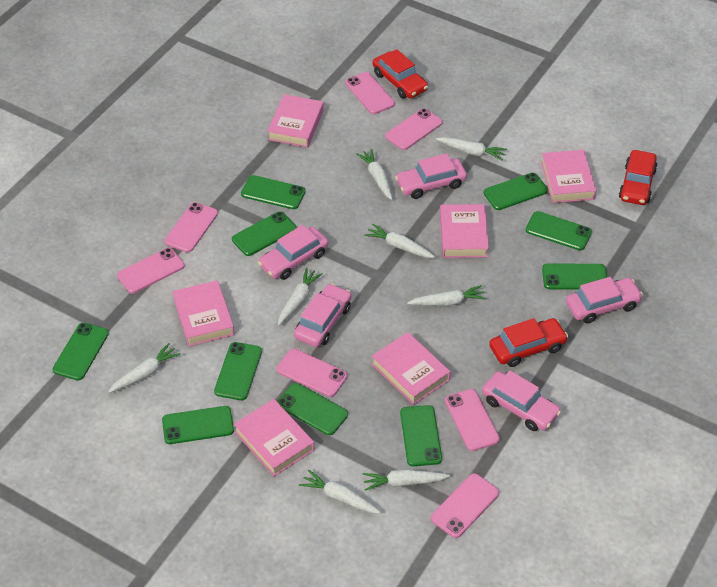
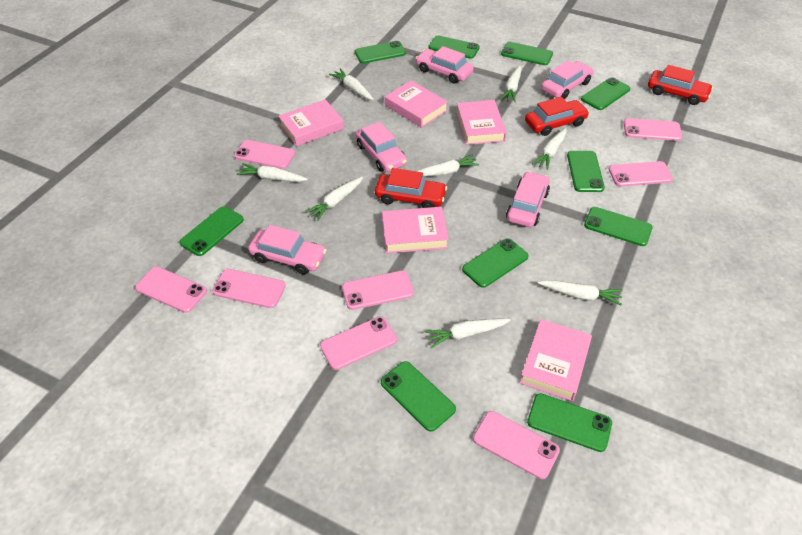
pink book: [173,280,235,346] [234,399,315,477] [267,94,324,148] [372,332,451,405] [440,204,489,258] [541,150,597,203] = 6 -> [278,99,344,147] [382,207,449,253] [385,80,448,128] [456,100,507,145] [519,319,592,401] = 5
pink phone: [117,248,184,293] [165,202,218,252] [277,348,347,397] [345,72,395,114] [385,108,443,150] [431,473,499,538] [445,389,500,451] = 7 -> [135,267,207,313] [212,269,286,308] [234,140,295,169] [320,316,397,370] [342,271,414,310] [473,411,560,479] [609,161,673,186] [624,118,682,141] = 8

